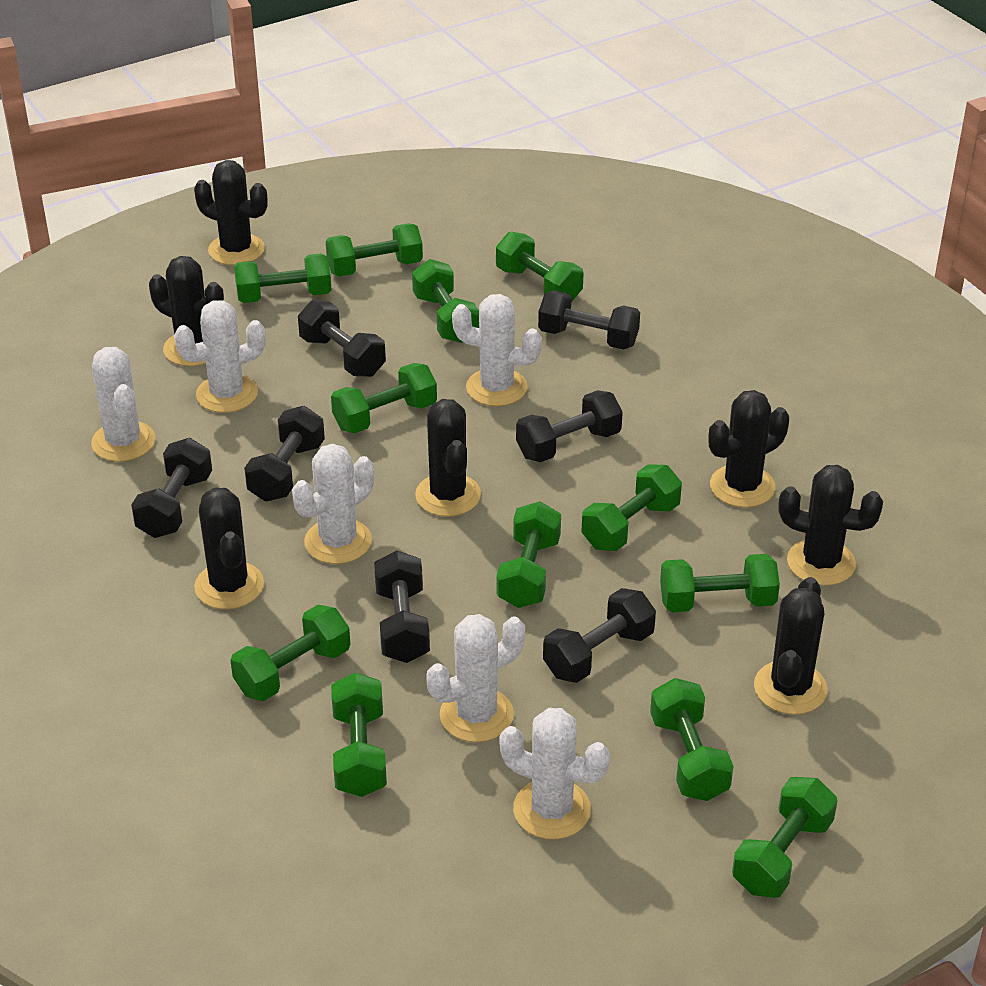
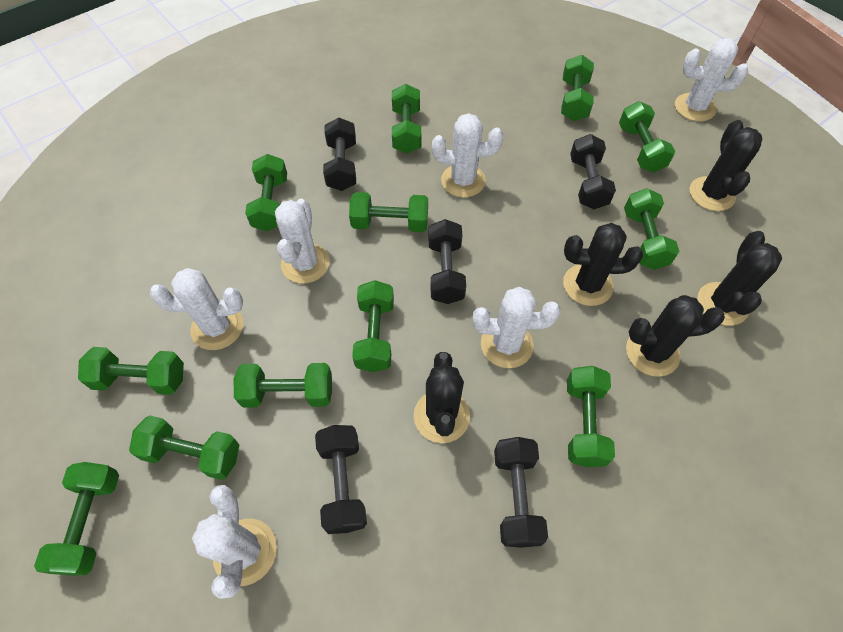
black cactus: [149,256,224,366] [194,160,268,265] [194,488,264,609] [415,399,481,517] [709,390,789,508] [754,577,827,715] [779,465,883,586] = 7 -> [414,352,470,443] [563,223,643,306] [626,295,725,377] [690,120,762,211] [697,231,782,326] = 5
black dumbbell: [131,438,212,538] [244,406,325,502] [298,300,386,377] [374,551,430,663] [516,390,623,462] [538,291,640,350] [543,588,656,683] = 7 -> [315,425,367,534] [323,117,356,191] [429,219,466,304] [494,437,548,548] [570,134,616,209] = 5

